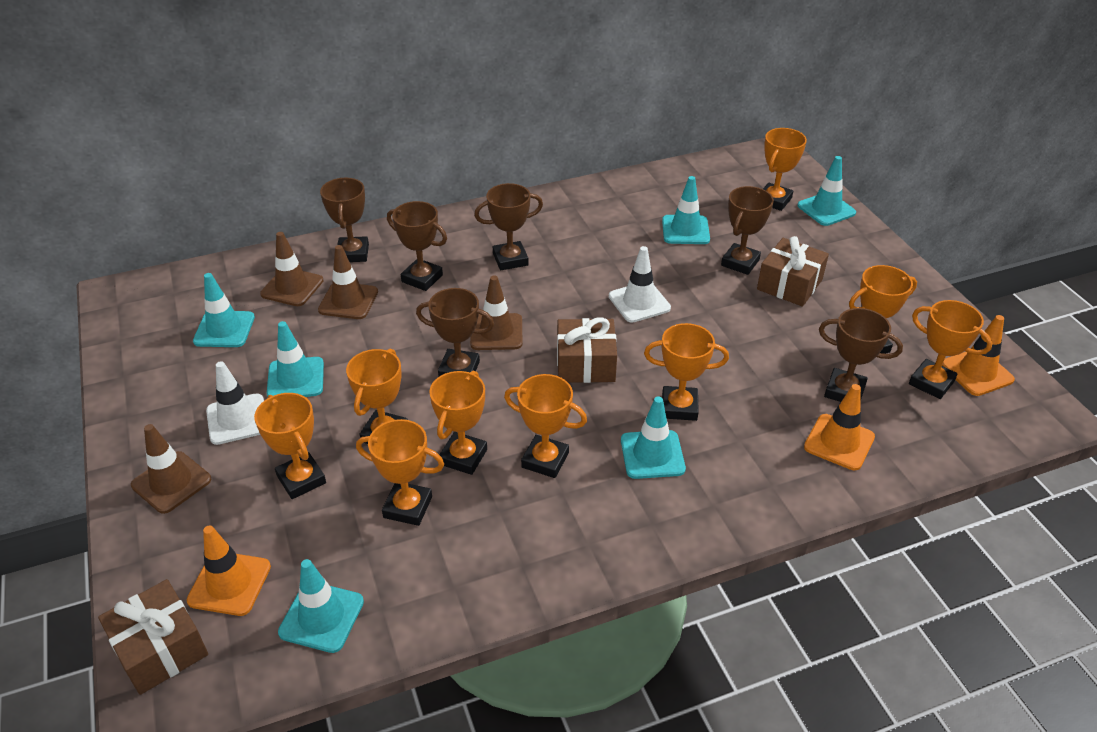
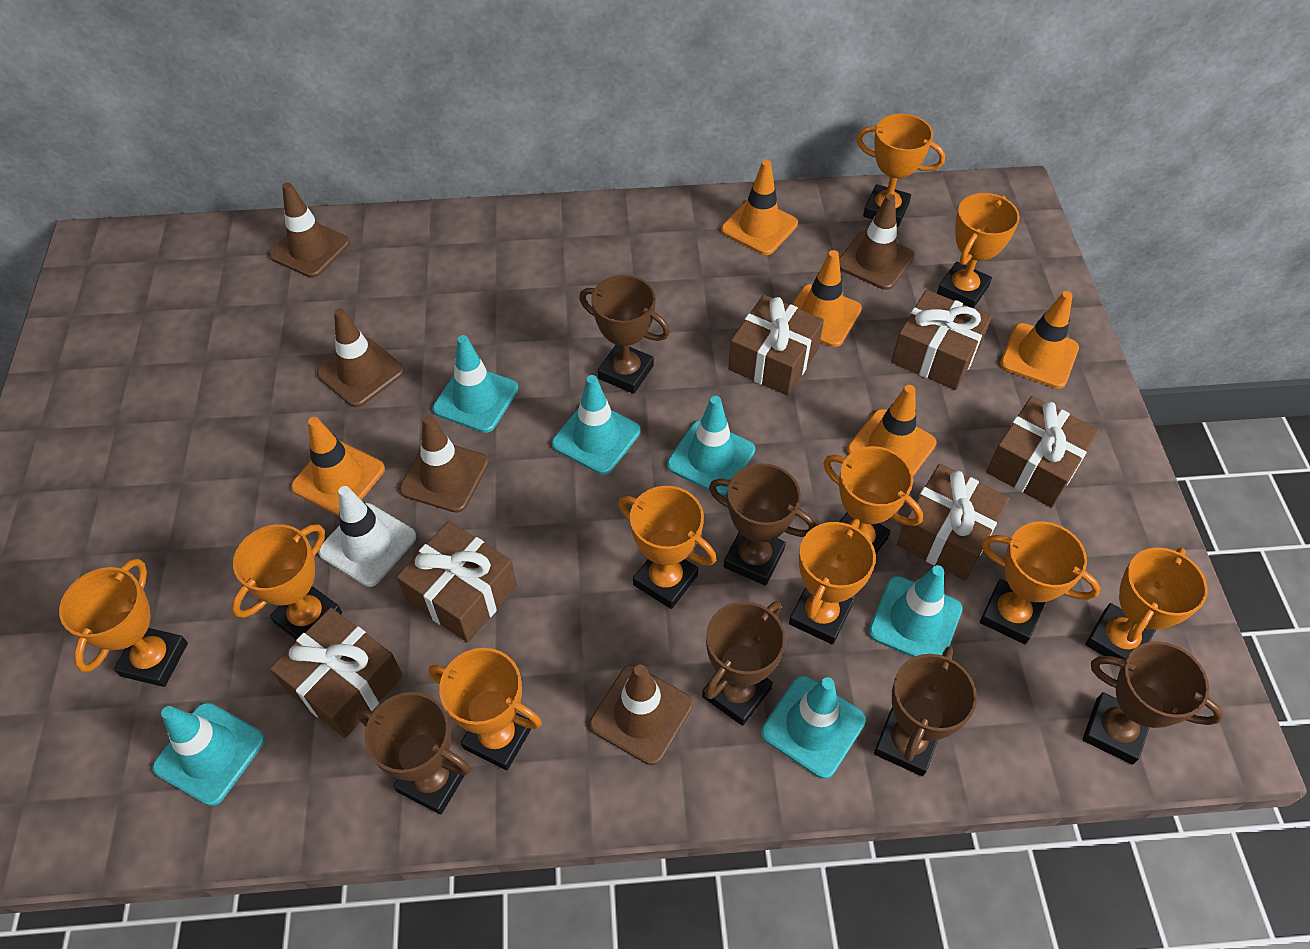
brown gift: [98,579,208,695] [557,317,617,383] [757,236,829,307] = 3 -> [270,608,403,738] [397,521,517,643] [728,295,824,396] [891,290,992,390] [897,464,1009,580] [986,396,1099,508] = 6
brown traffic cone: [131,424,211,514] [260,232,323,306] [318,245,378,319] [470,276,523,350] = 4 -> [269,182,350,278] [317,308,405,407] [399,415,489,513] [589,664,693,765] [839,194,915,290] = 5
orange traffic cone: [187,526,271,616] [804,384,875,470] [942,315,1015,396] = 3 -> [291,417,385,516] [721,160,798,255] [792,250,862,347] [847,385,936,476] [1000,291,1079,389] = 5
orange trophy: [254,393,326,499] [346,349,408,444] [356,419,444,526] [429,371,487,475] [504,374,587,478] [644,323,729,421] [763,128,807,211] [849,265,917,354] [909,300,992,399] = 9 -> [59,558,188,687] [232,524,342,639] [429,648,542,770] [618,486,716,609] [789,519,876,645] [823,446,923,554] [857,114,945,227] [937,193,1020,308] [980,521,1101,644] [1085,547,1208,660] = 10
white traffic cone: [206,361,264,445] [609,246,671,323] = 2 -> [318,486,416,587] = 1

